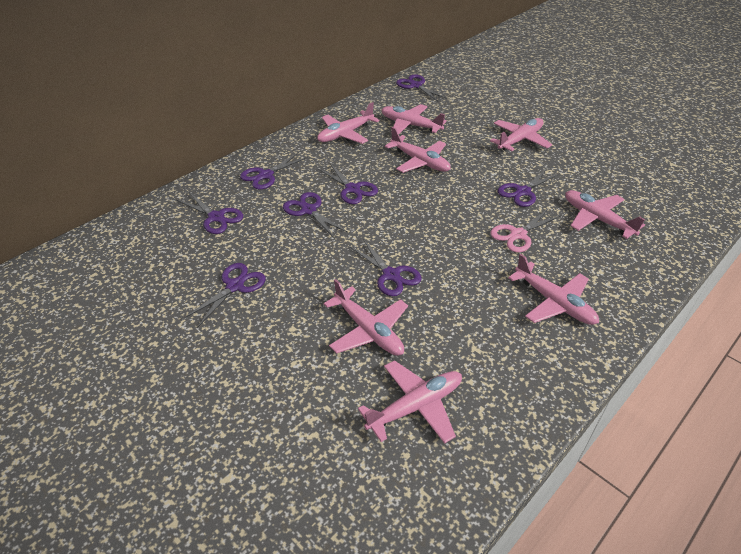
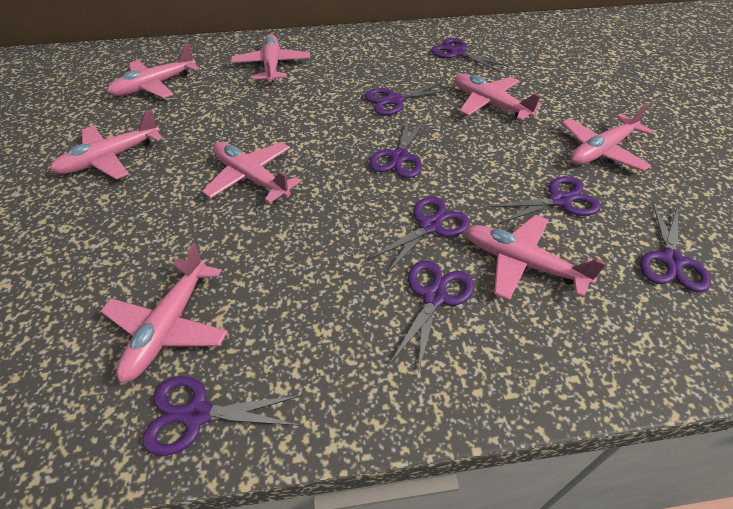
pink scissors: [490,209,560,252] = 1 -> none = 0

